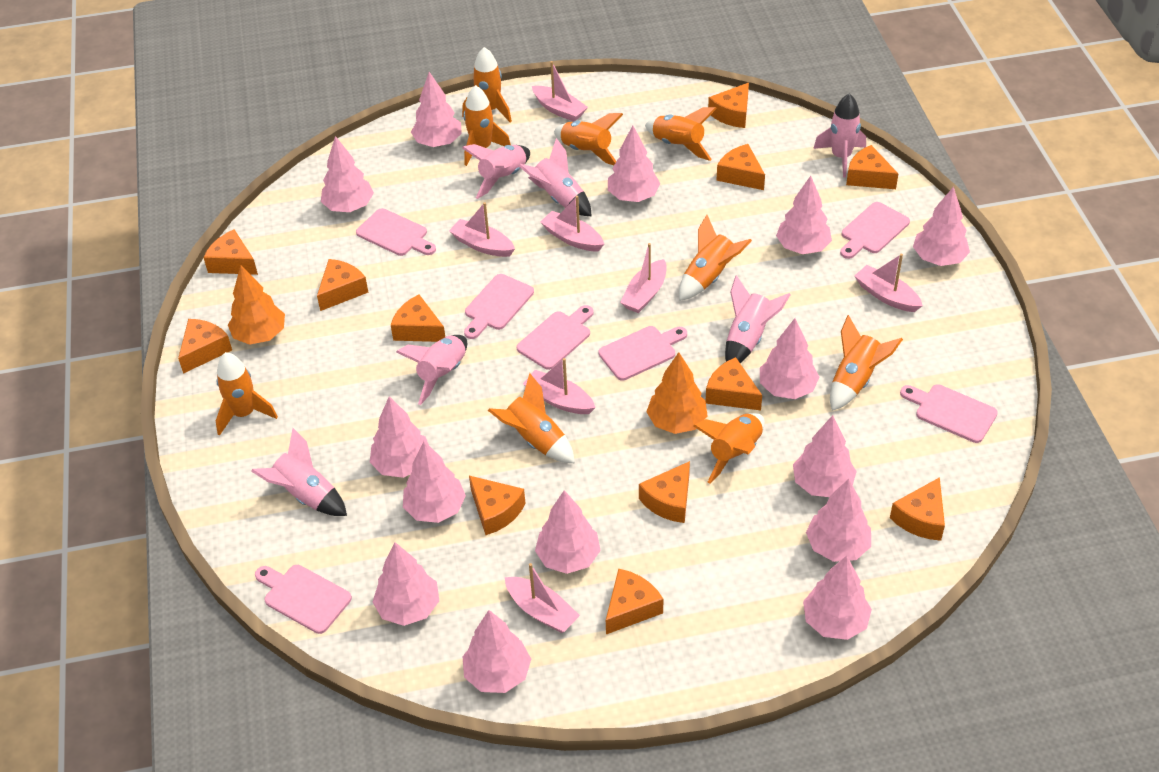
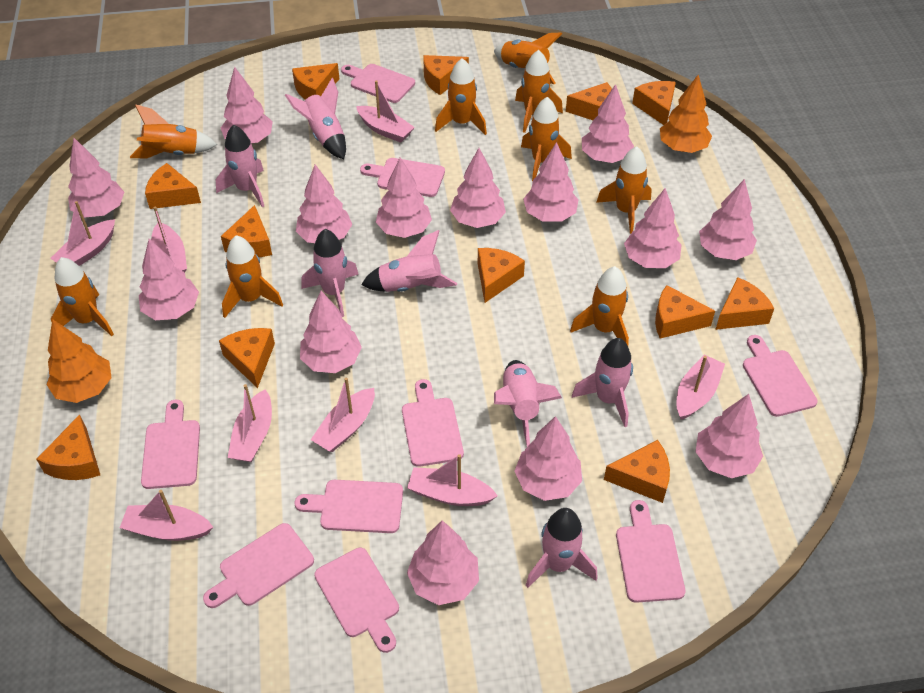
pink boat: [449,202,515,257] [505,563,580,633] [523,358,596,414] [532,61,588,122] [541,196,604,251] [620,243,667,313] [855,254,923,312] = 7 -> [50,201,115,266] [120,490,213,541] [151,206,187,272] [228,384,272,462] [311,377,375,452] [356,80,415,143] [407,454,498,506] [676,355,725,420] = 8
pink cutting board: [255,565,352,634] [356,208,436,256] [464,274,534,339] [517,305,594,370] [599,326,687,381] [840,202,910,259] [900,384,998,443] = 7 -> [141,400,200,489] [203,523,314,608] [295,480,403,533] [315,548,399,653] [341,64,415,103] [360,158,445,197] [402,379,464,467] [616,500,686,603] [743,335,818,417] = 9
pink rocket: [251,428,347,516] [396,335,467,405] [462,144,530,199] [518,138,592,216] [725,275,791,363] [813,93,866,177] = 6 -> [216,125,264,207] [285,78,346,159] [301,229,359,317] [361,230,457,292] [494,360,562,447] [526,508,598,588] [572,338,633,427] = 7

